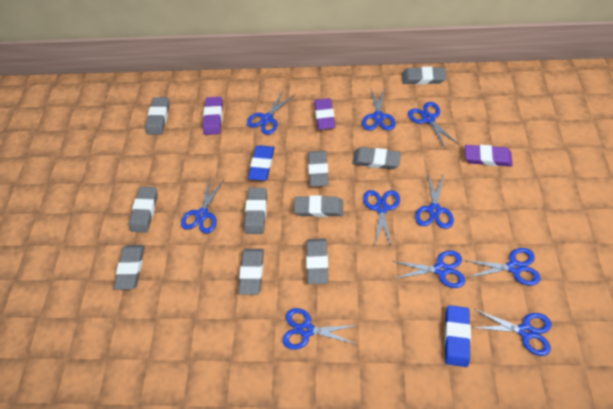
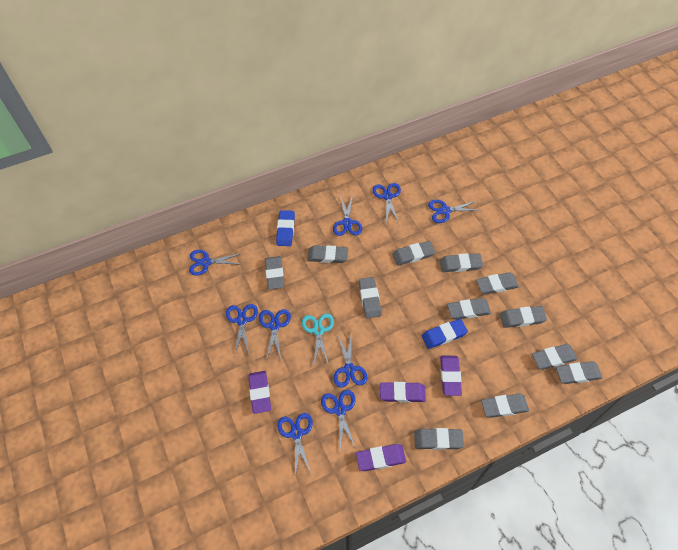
blue scissors: [181,177,224,233] [247,91,294,135] [282,308,358,350] [362,88,396,131] [363,190,400,247] [392,251,466,288] [408,102,458,150] [415,173,454,229] [464,248,541,286] [472,309,552,356] = 10 -> [189,250,243,276] [226,304,258,356] [259,309,291,361] [277,413,313,477] [321,390,356,450] [333,195,362,236] [334,333,368,388] [372,183,401,223] [428,200,482,223] = 9
grey eraser: [114,245,145,290] [129,187,158,233] [145,97,170,135] [238,249,264,295] [244,188,267,234] [294,195,343,217] [306,238,328,284] [308,151,329,187] [352,147,401,169] [402,67,446,85] = 10 -> [265,256,284,290] [307,245,348,263] [359,277,382,318] [392,241,435,266] [414,428,464,450] [440,253,483,272] [447,298,491,320] [476,272,519,294] [481,393,529,418] [500,306,547,328] [532,344,578,370] [556,361,602,384] = 12
purple eraser: [203,97,223,135] [314,98,336,130] [465,145,513,166] = 3 -> [248,371,271,414] [356,444,406,471] [380,382,426,403] [440,356,462,396] = 4
turquoise scissors: none = 0 -> [302,314,334,365] = 1

